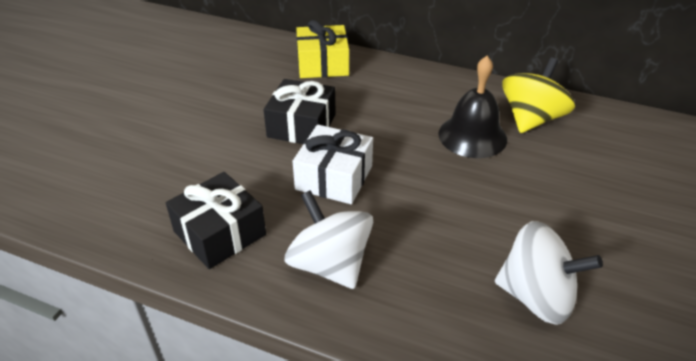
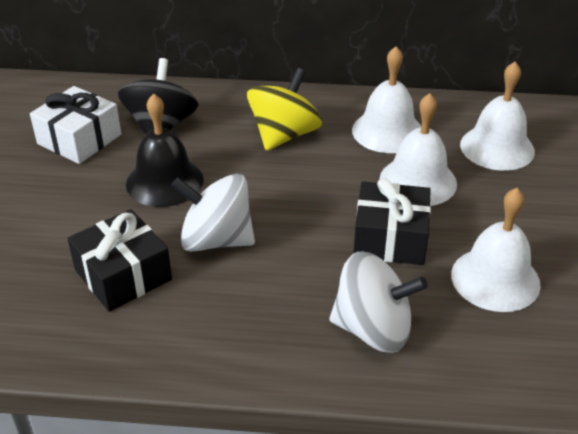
black spinning top: none = 0 -> [118,58,199,135] = 1
white bell: none = 0 -> [352,46,421,153] [379,93,457,206] [451,188,541,312] [460,62,535,171] = 4
yellow gift: [296,20,349,78] = 1 -> none = 0

